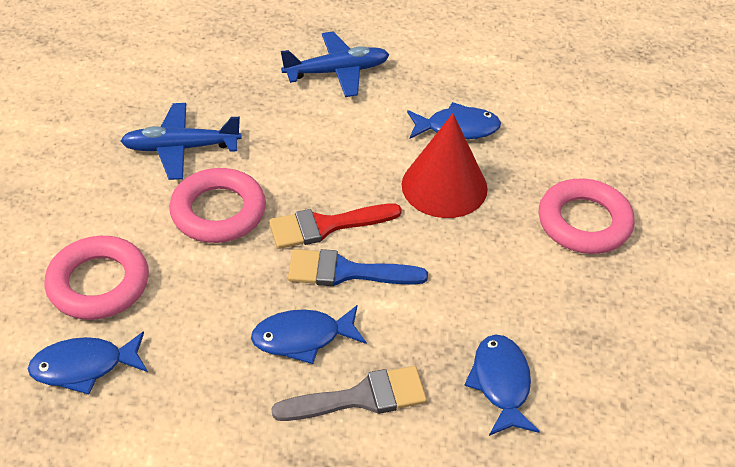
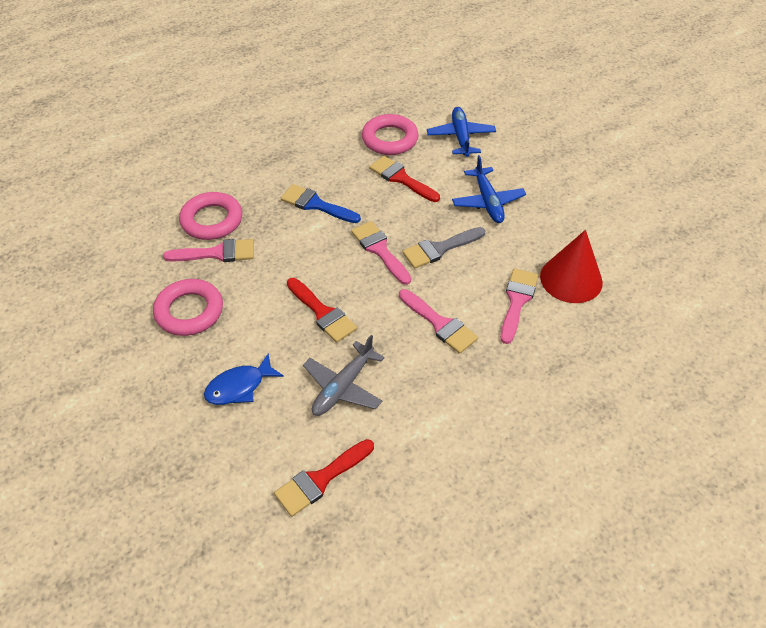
blue fish: [28,331,148,394] [251,305,366,364] [407,102,501,139] [464,335,540,436] = 4 -> [204,353,284,405] = 1
grey plane: none = 0 -> [303,335,385,416] = 1
pink brush: none = 0 -> [163,239,254,262] [351,221,411,285] [399,289,478,354] [500,268,538,344] = 4
red brush: [269,203,402,249] = 1 -> [274,439,374,517] [287,278,357,343] [369,156,440,202] = 3

